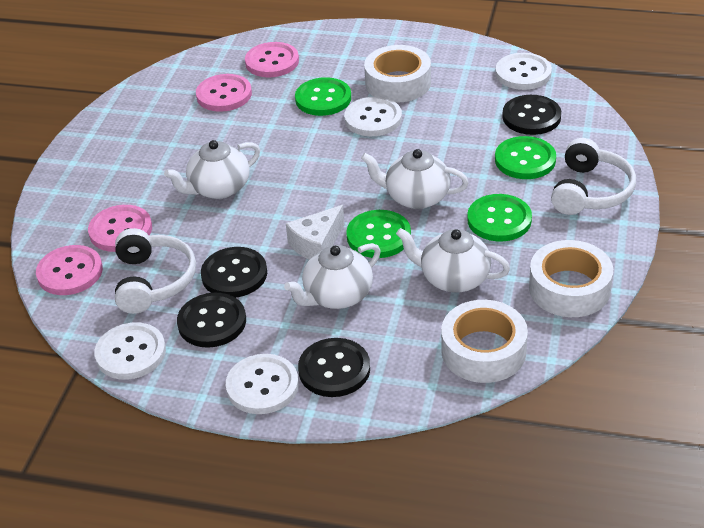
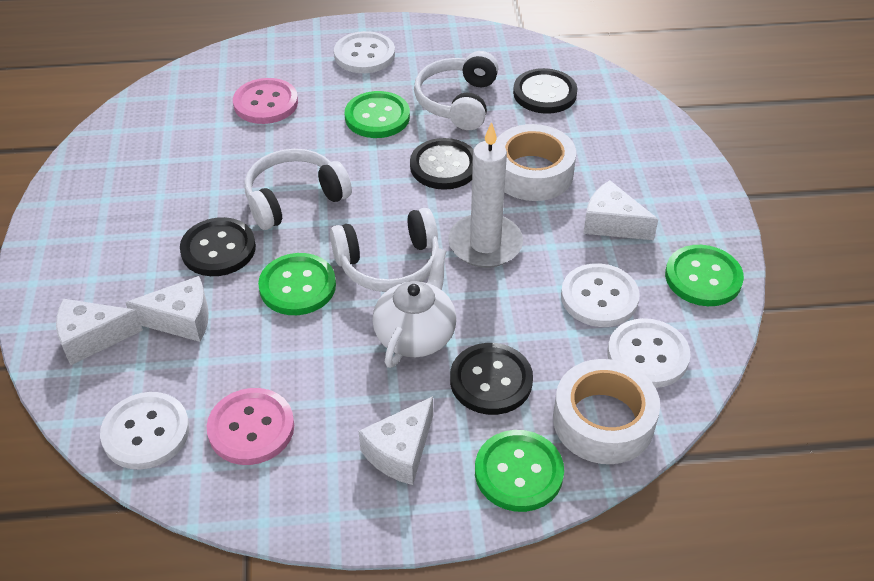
pink button: [36,245,103,295] [88,205,152,252] [196,74,252,112] [245,42,299,77] = 4 -> [207,388,294,465] [233,78,298,124] = 2
white candle: none = 0 -> [448,122,523,268] = 1
white cheese: [286,205,344,260] = 1 -> [56,299,143,366] [125,276,209,342] [359,396,433,485] [583,180,658,240] = 4
white headphones: [115,228,196,314] [551,138,636,215] = 2 -> [244,149,352,230] [330,208,439,292] [414,51,499,130] = 3
white tape: [364,45,431,103] [441,300,528,383] [529,240,613,317] = 3 -> [496,124,576,201] [553,359,660,464] = 2
white teapot: [164,140,260,199] [284,243,381,309] [361,149,469,209] [396,228,510,293] = 4 -> [372,248,456,368] = 1

